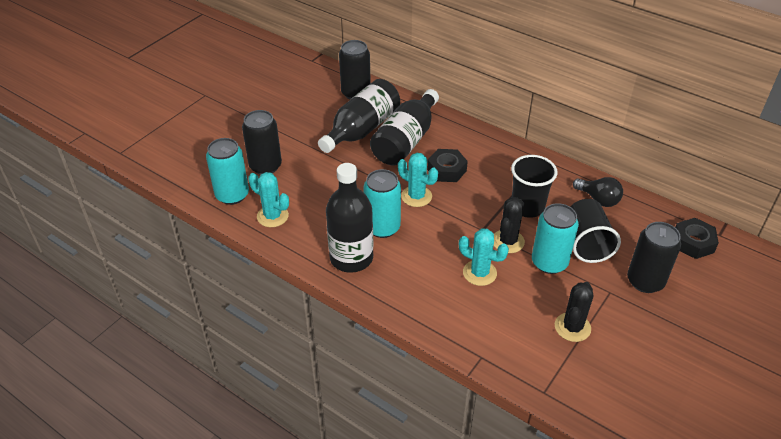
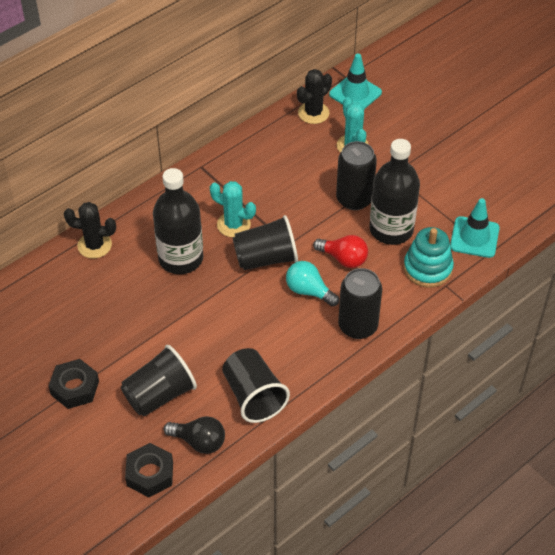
black bottle: [318,79,400,153] [326,163,374,273] [370,89,439,165] = 3 -> [153,168,203,274] [369,139,420,245] = 2
black can: [242,110,282,175] [339,40,371,99] [627,222,681,293] = 3 -> [336,141,377,210] [338,268,382,339] = 2
black cup: [511,155,557,218] [571,199,621,263] = 2 -> [121,345,197,416] [222,348,290,423] [233,215,298,270] = 3
red light bulb: none = 0 -> [313,235,368,268] = 1
turquoise cactus: [248,172,289,227] [398,153,438,207] [459,228,509,286] = 3 -> [210,181,256,237] [337,97,368,153] = 2
turquoise can: [206,138,249,205] [363,169,401,238] [532,203,579,274] = 3 -> none = 0
turquoise light bulb: none = 0 -> [286,261,339,306] = 1
turquoise stacking toy: none = 0 -> [404,227,454,288] = 1
turquoise traffic cone: none = 0 -> [329,54,382,109] [450,198,500,258] = 2

